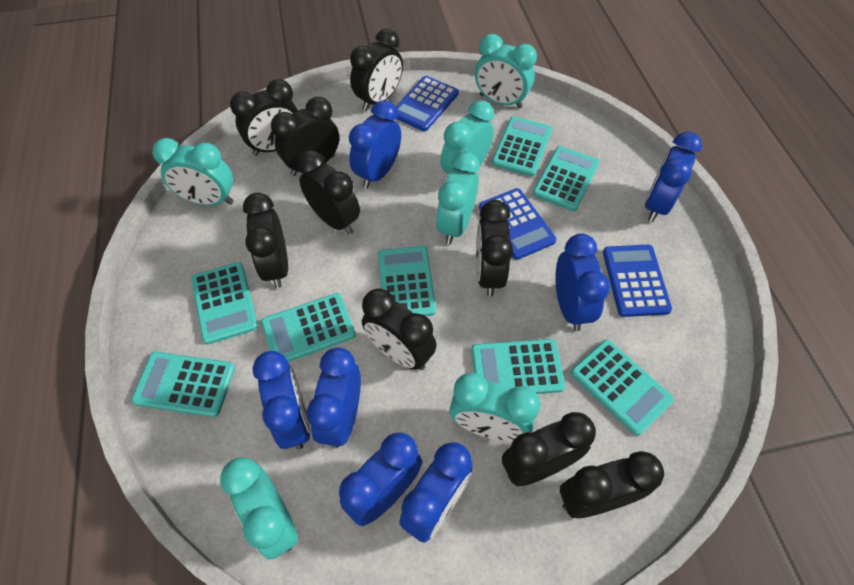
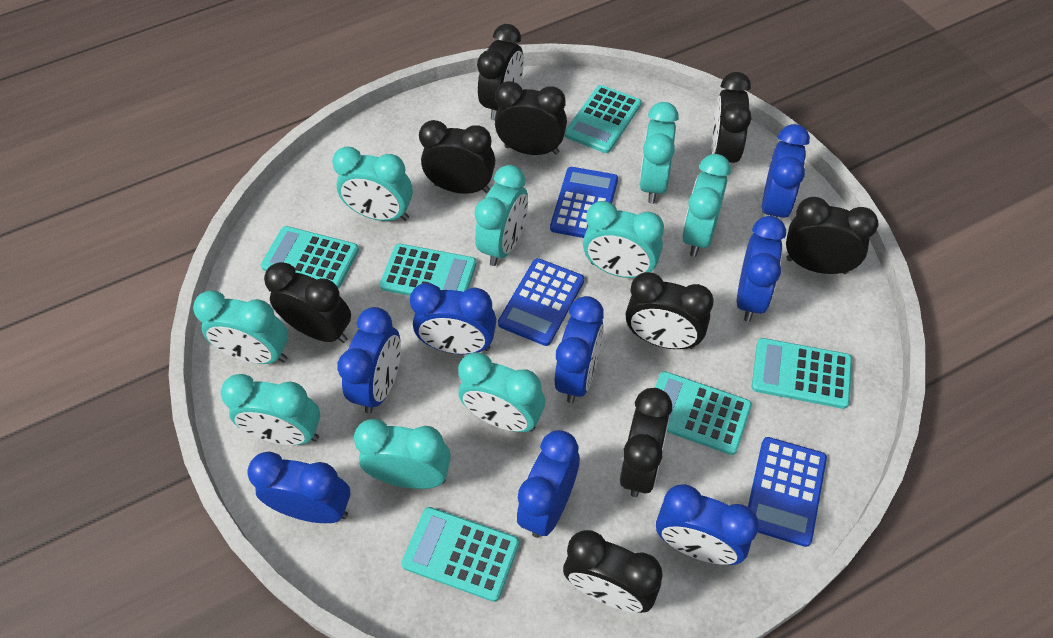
blue clock: [252,351,311,450] [307,348,361,448] [339,433,423,526] [349,100,401,188] [399,442,473,543] [555,233,610,331] [645,132,702,222] = 7 -> [247,452,351,523] [337,307,401,413] [410,283,496,354] [517,430,580,538] [555,296,604,403] [656,484,759,565] [737,216,786,322] [762,124,810,218] = 8
turquoise calculator: [131,352,235,417] [191,262,258,344] [261,293,356,362] [378,246,436,316] [471,339,565,394] [492,116,552,177] [533,146,600,211] [571,339,674,436] = 8 -> [261,226,359,289] [380,244,477,296] [401,507,519,602] [565,85,641,153] [655,371,752,455] [752,338,852,409] = 6
turquoise clock: [152,138,234,206] [220,457,298,560] [436,152,480,244] [440,100,494,174] [450,372,540,441] [475,34,537,109] = 6 -> [193,291,288,364] [221,374,320,445] [332,146,413,221] [354,419,451,489] [458,352,545,432] [474,165,528,266] [583,201,664,278] [639,102,679,204] [682,154,731,257] = 9

